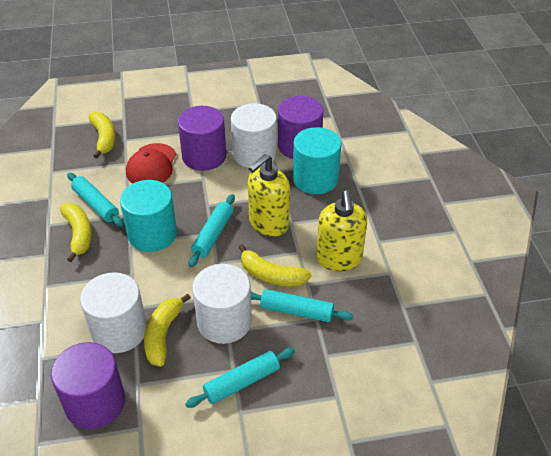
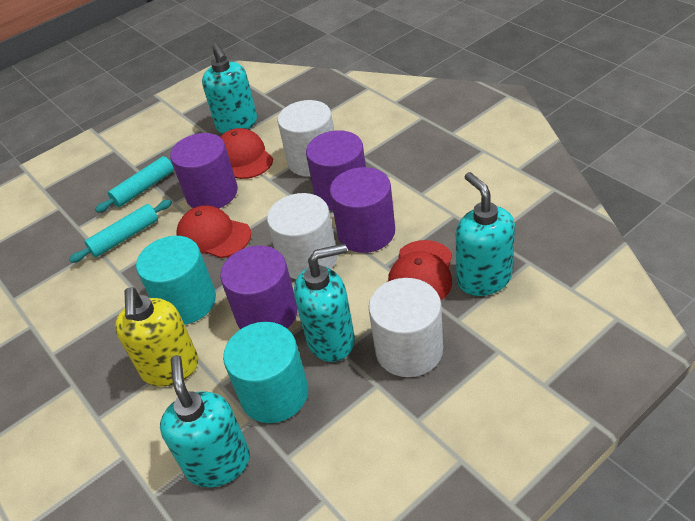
purple cylinder: [51,342,125,429] [178,106,226,171] [278,96,323,159] = 3 -> [170,133,238,208] [220,245,298,329] [306,130,366,211] [330,167,395,253] = 4
red cap: [126,143,176,184] = 1 -> [176,205,251,258] [220,128,273,179] [388,240,452,300] = 3
turquoise rolling pin: [67,172,124,227] [185,348,295,408] [189,194,235,267] [251,289,353,322] = 4 -> [69,199,172,263] [95,156,174,213] = 2
turquoise soap dispenser: none = 0 -> [160,355,250,487] [202,43,257,134] [294,243,355,362] [456,172,515,296] = 4
yellow banana: [60,203,92,262] [88,112,116,159] [144,294,191,367] [238,244,311,287] = 4 -> none = 0
yellow soap dispenser: [248,154,290,237] [316,190,367,271] = 2 -> [115,288,198,386] = 1

